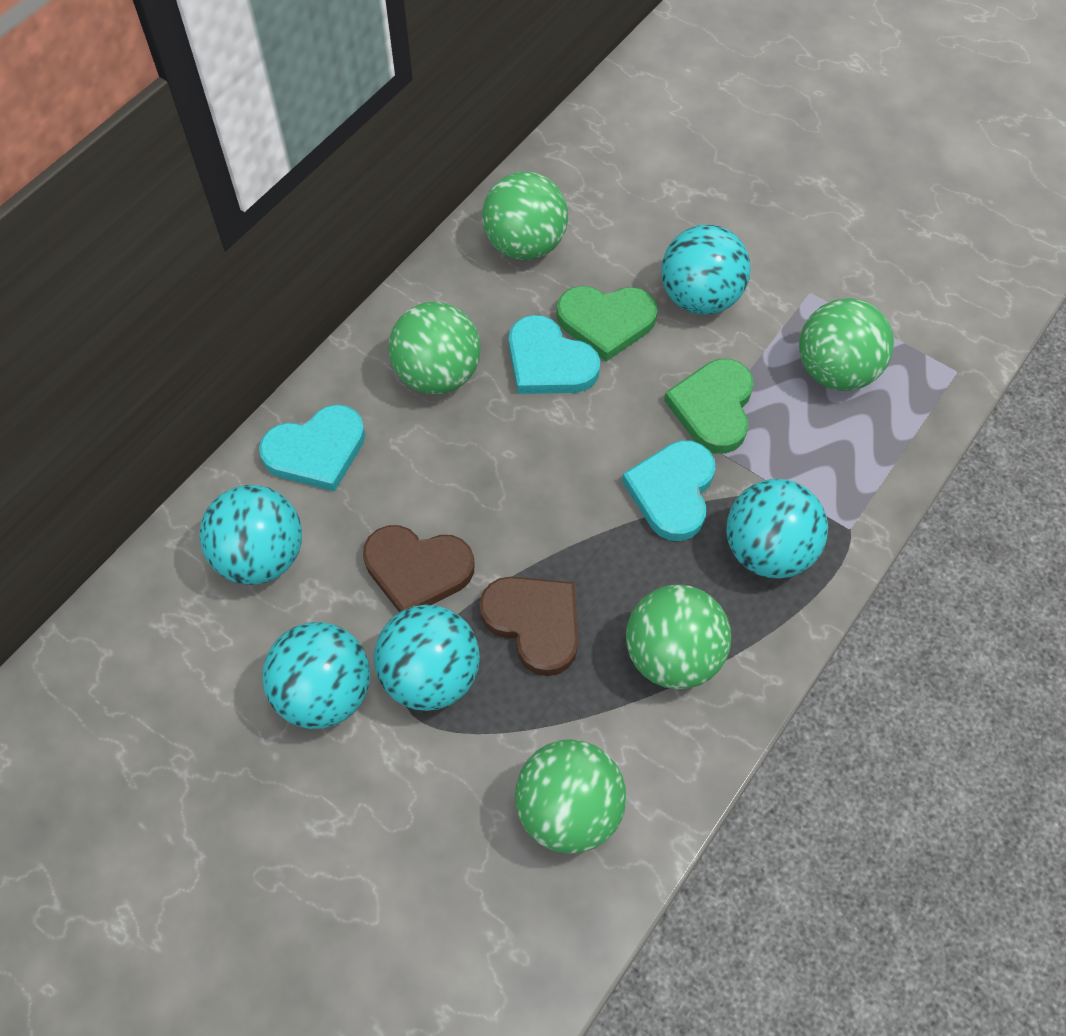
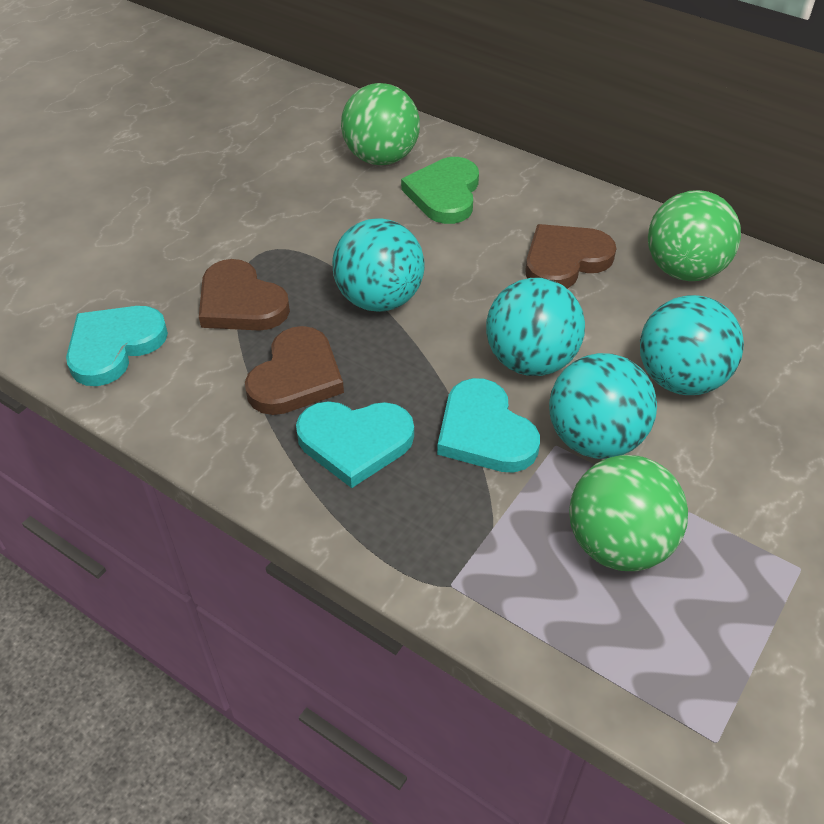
brown heart: [363,525,475,612] [479,577,578,676] = 2 -> [199,259,290,331] [245,326,344,415] [525,224,617,289] = 3
green ball: [388,302,481,395] [482,172,568,260] [515,739,626,854] [626,584,731,690] [799,298,894,391] = 5 -> [341,83,420,165] [569,455,688,571] [648,190,741,281] = 3
green heart: [557,286,658,362] [664,359,754,454] = 2 -> [401,157,479,224] = 1
turquoise ball: [199,485,302,585] [262,622,370,729] [374,604,480,711] [661,225,751,315] [726,479,828,579] = 5 -> [332,218,425,312] [486,278,585,376] [549,353,657,459] [640,295,744,395] = 4

